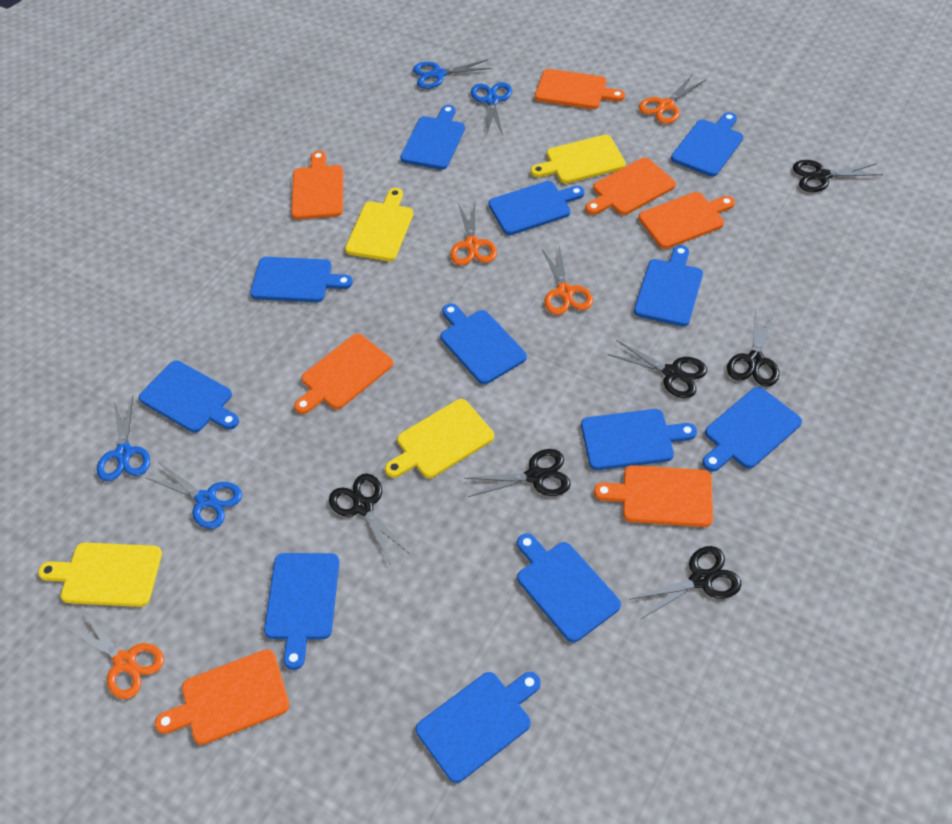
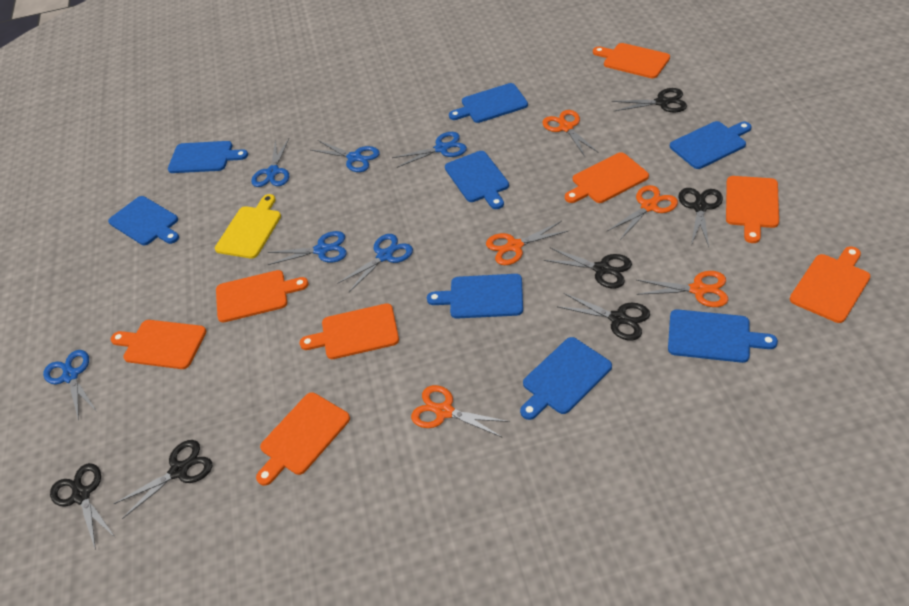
blue cutting board: [139,361,239,433] [250,257,353,302] [264,553,339,670] [400,105,465,170] [416,672,541,783] [440,304,527,385] [488,181,585,235] [517,533,621,643] [581,409,697,470] [634,245,703,327] [671,112,743,177] [702,387,802,472] = 12 -> [108,196,179,245] [168,141,248,173] [427,274,523,318] [445,151,509,209] [449,83,528,123] [520,337,612,420] [668,309,778,363] [670,121,752,169] = 8
blue scissors: [97,397,150,482] [146,462,242,529] [413,59,491,89] [471,82,512,136] = 4 -> [43,350,96,421] [251,139,289,187] [267,231,347,265] [311,140,380,172] [337,234,413,292] [392,132,467,168] = 6
orange cutting board: [155,649,290,745] [291,151,343,219] [294,334,393,414] [535,69,625,109] [585,158,676,215] [594,465,713,527] [638,192,735,249] = 7 -> [111,320,206,369] [216,270,309,323] [256,392,350,486] [300,303,399,359] [565,152,649,203] [593,43,670,78] [726,176,779,243] [790,247,871,323] = 8
orange scissors: [66,611,164,699] [450,202,497,265] [541,246,593,315] [639,75,706,124] = 4 -> [411,385,510,437] [486,221,568,265] [542,110,598,157] [607,185,678,240] [636,271,728,307] = 5
yellow cutting board: [38,543,162,607] [345,188,414,261] [385,399,494,478] [531,135,626,184] = 4 -> [215,194,281,259] = 1

